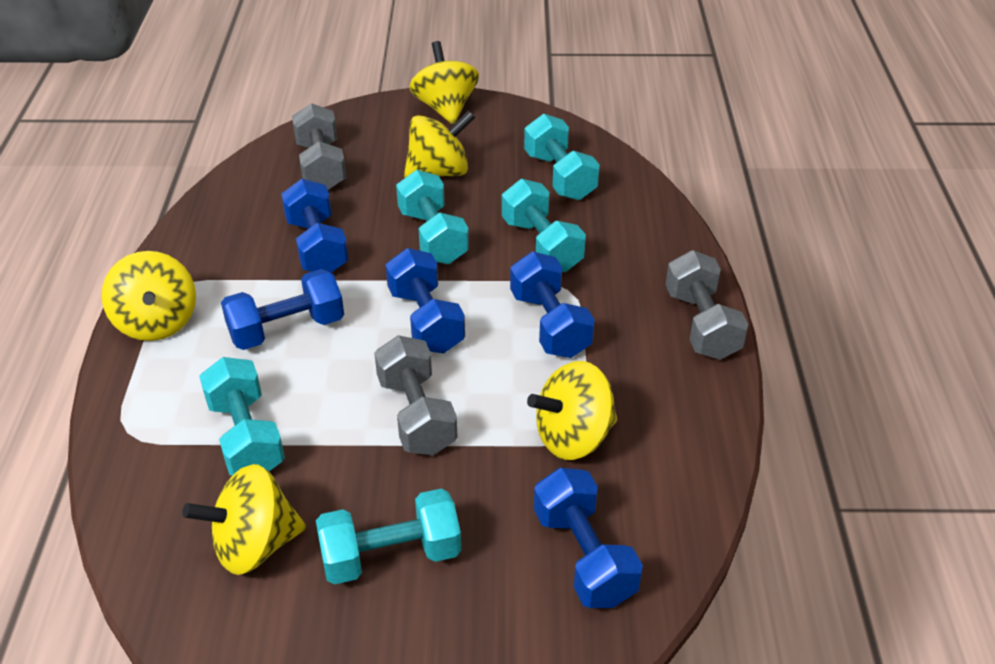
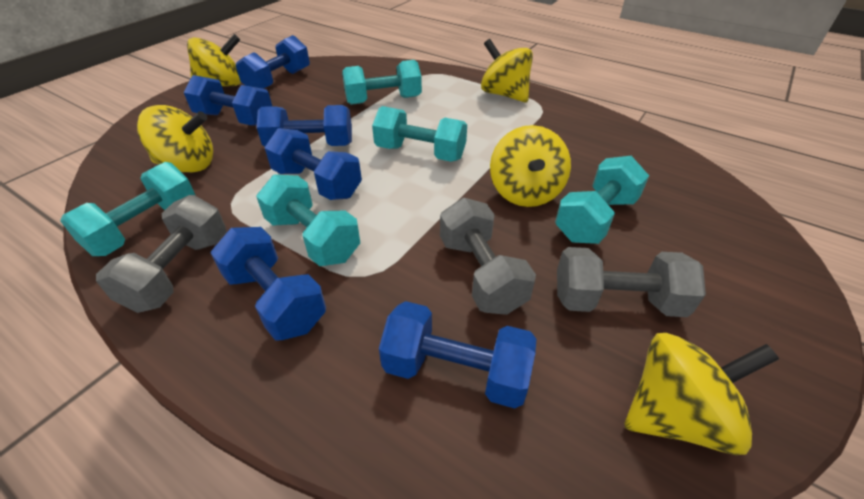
blue dumbbell: [221,269,344,350] [281,179,349,273] [386,248,465,354] [510,252,595,358] [534,468,643,608] = 5 -> [184,75,272,126] [210,227,326,340] [236,35,310,89] [257,105,352,147] [265,128,362,200] [379,301,536,409] = 6

